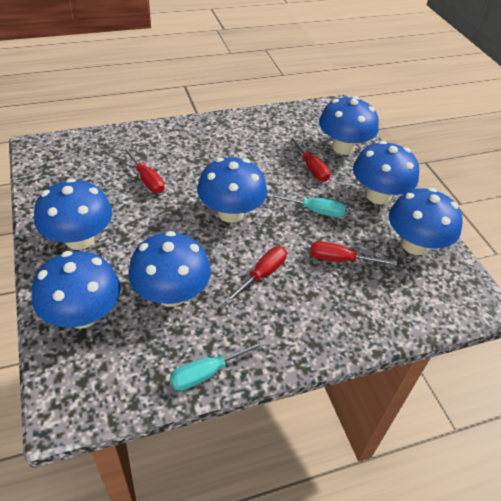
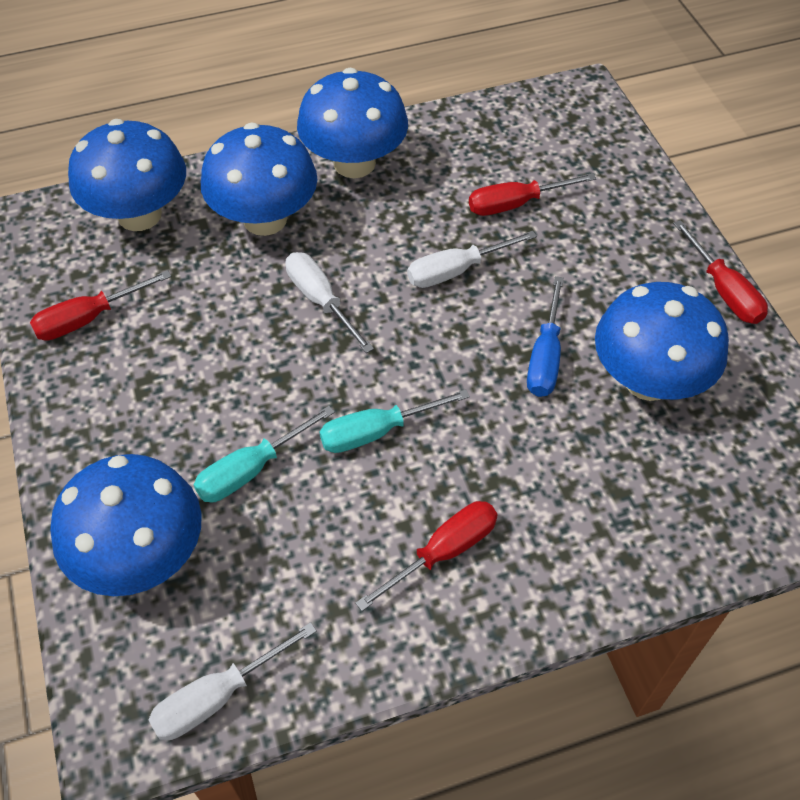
blue mushroom: [32,251,121,329] [34,178,112,250] [128,231,211,307] [197,157,267,223] [319,96,379,155] [353,141,419,204] [389,188,463,255] = 7 -> [50,454,202,596] [68,119,186,231] [201,123,318,236] [297,68,408,178] [595,282,729,401] = 5
blue screwdriver: none = 0 -> [527,276,564,397] = 1
white screwdriver: none = 0 -> [148,622,317,740] [285,252,374,353] [407,231,537,288] = 3

